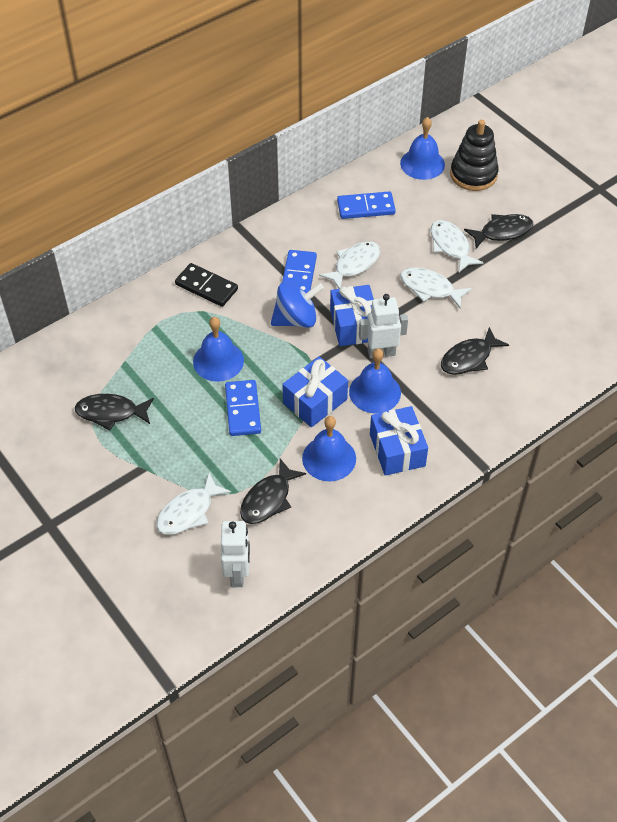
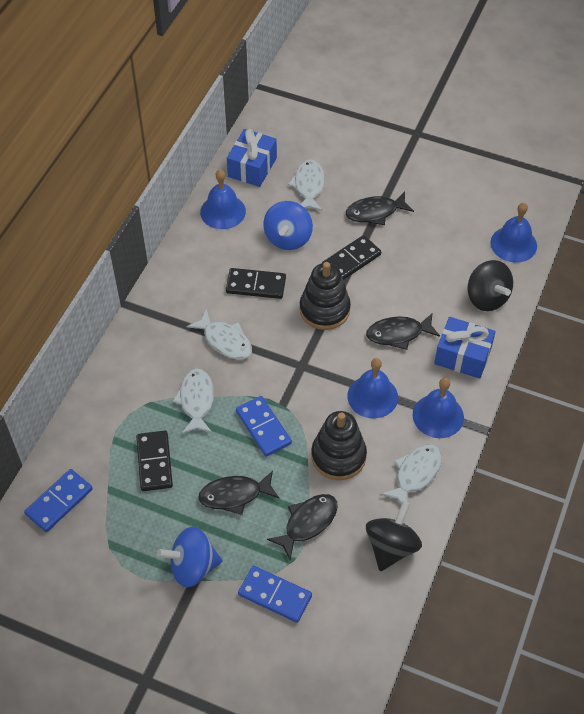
black domino: [175,263,238,307] = 1 -> [136,431,173,491] [226,268,286,299] [322,235,381,280] = 3
black spinning top: none = 0 -> [366,501,422,571] [467,260,513,311] = 2
black stacking toy: [450,120,499,191] = 1 -> [299,262,351,330] [311,411,367,480] = 2
blue gift: [282,356,348,427] [330,285,374,346] [370,406,428,476] = 3 -> [227,129,277,187] [434,317,496,379] = 2
blue spinning top: [271,282,324,328] = 1 -> [157,526,222,588] [263,201,313,250] = 2
white robot: [221,521,250,587] [359,294,408,359] = 2 -> none = 0

